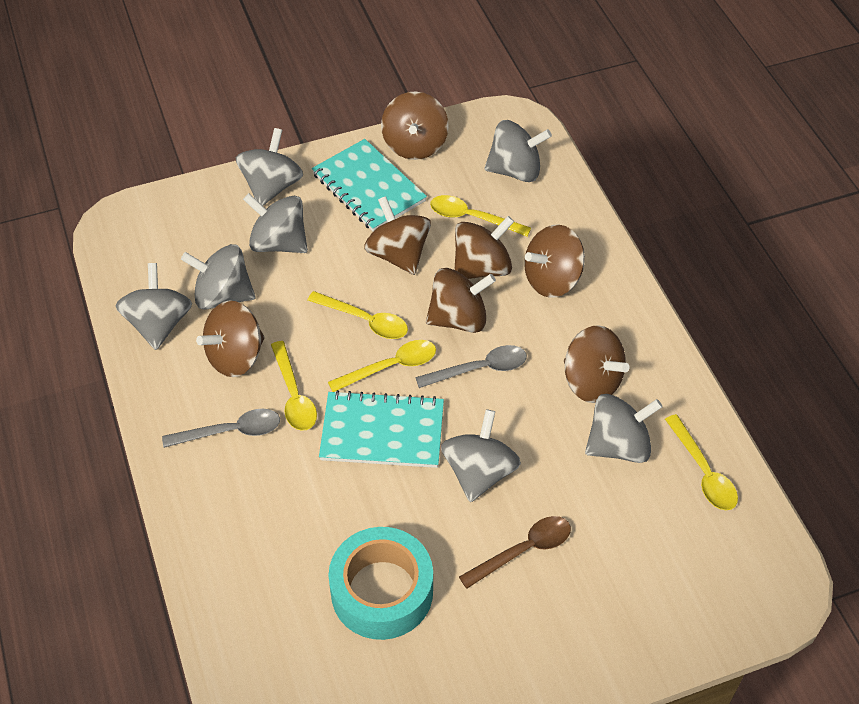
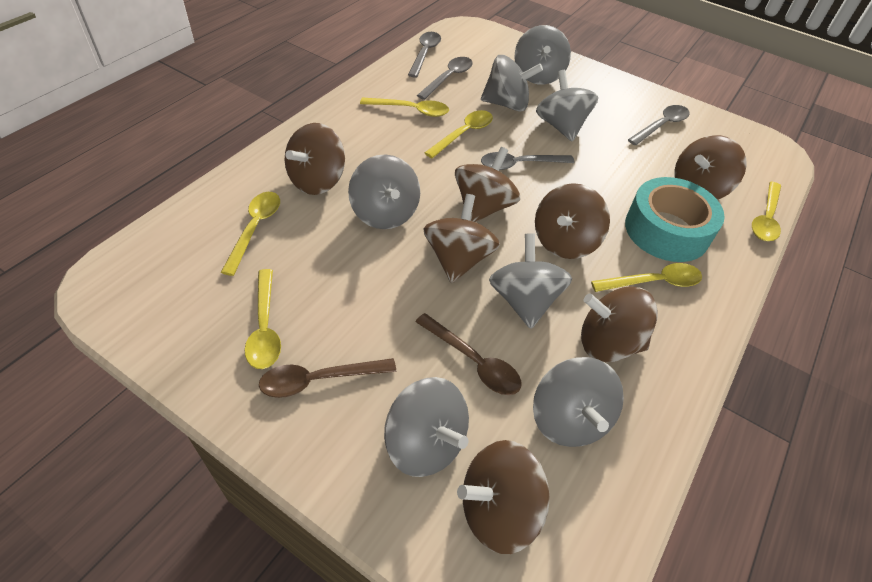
brown spoon: [459,516,571,589] = 1 -> [259,358,396,398] [415,313,521,395] = 2
grey spoon: [162,409,280,448] [415,345,527,388] = 2 -> [408,32,441,78] [417,57,473,100] [481,152,574,170] [628,105,690,145] = 4
turquoise notebook: [312,139,427,232] [319,390,444,468] = 2 -> none = 0
yellow spoon: [271,341,317,431] [308,291,408,339] [328,340,436,392] [430,195,531,237] [665,414,738,510] = 5 -> [221,192,280,276] [245,269,281,369] [360,97,449,117] [424,110,493,158] [591,263,702,292] [752,182,781,241] = 6

